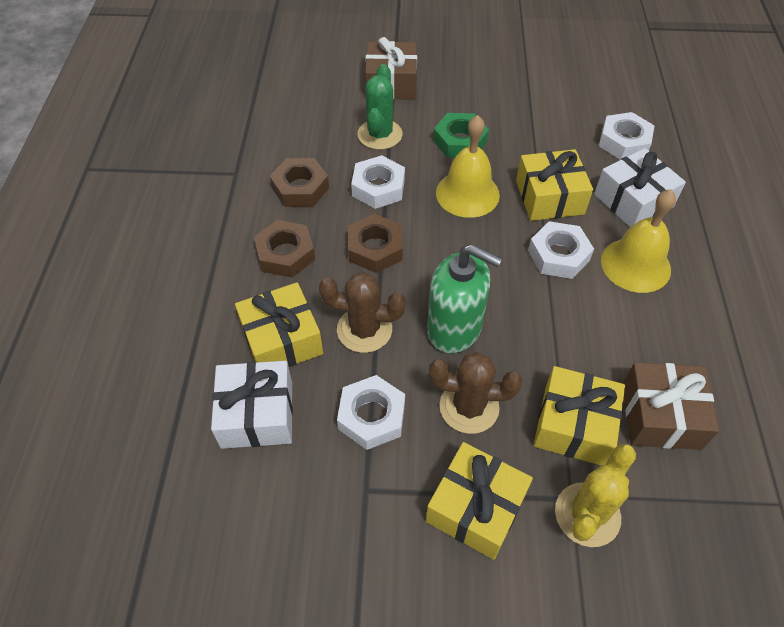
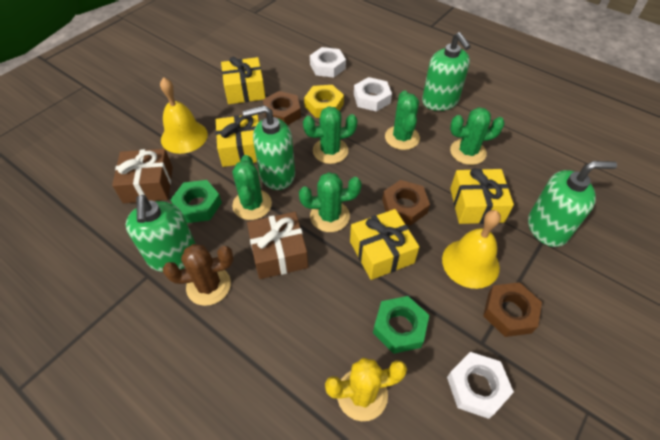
brown cactus: [319,272,406,353] [429,352,522,434] = 2 -> [163,244,233,306] = 1
green cactus: [358,64,402,150] = 1 -> [232,155,272,220] [299,172,362,232] [303,106,358,164] [385,91,420,150] [450,107,505,165] = 5
green nut: [433,113,489,158] = 1 -> [170,180,222,223] [373,296,429,354] = 2
green soap dispenser: [427,244,502,353] = 1 -> [126,195,196,272] [243,105,295,190] [422,32,471,111] [528,161,617,247] = 4
white gift: [211,361,293,449] [594,148,686,227] = 2 -> none = 0
white nut: [337,375,405,450] [351,155,405,209] [528,221,594,279] [599,112,654,160] = 4 -> [310,47,346,78] [354,77,392,112] [447,352,514,419] = 3
yellow nut: none = 0 -> [304,85,344,118] = 1

